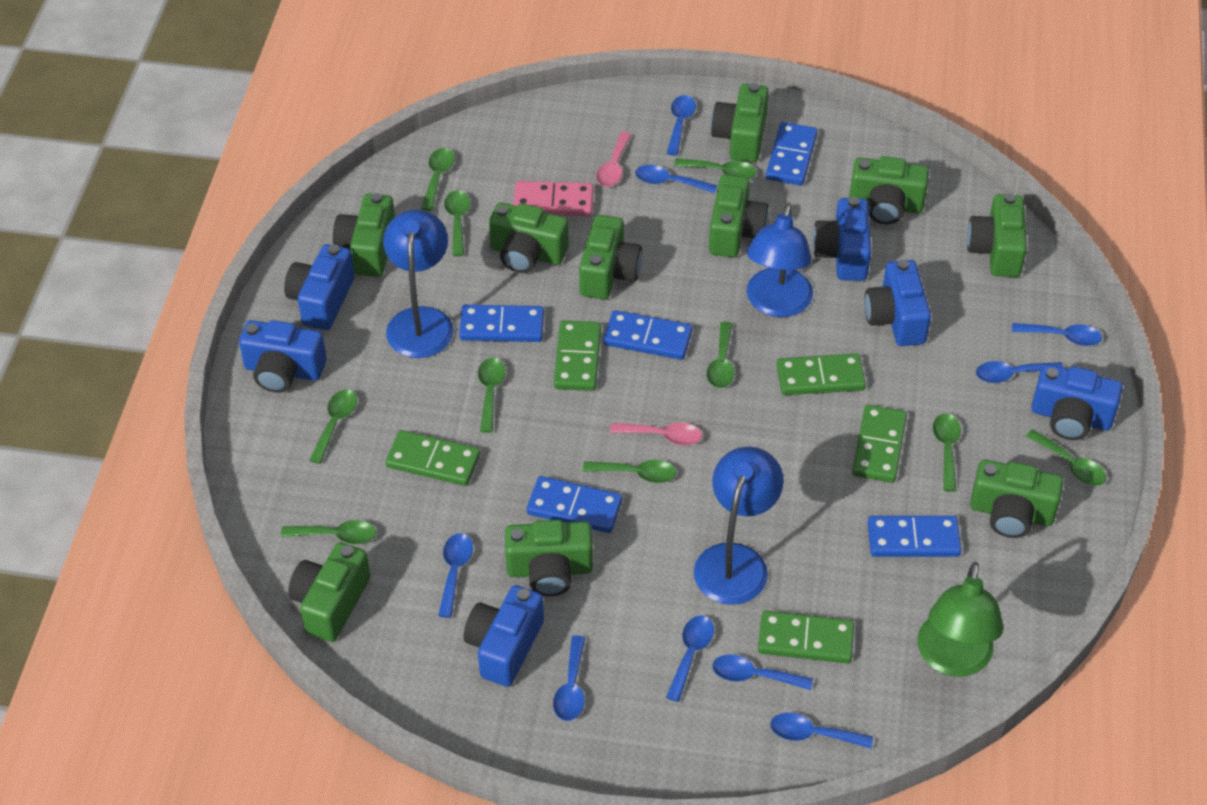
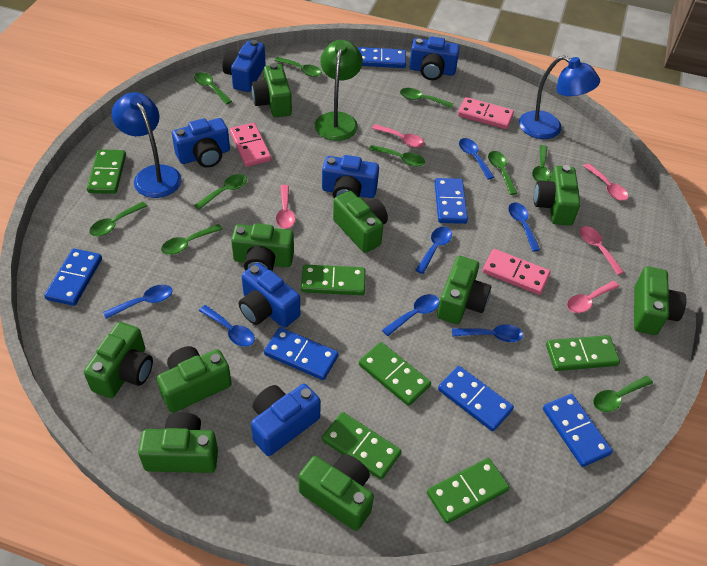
blue domino: [459,305,544,342] [527,476,622,533] [604,310,692,360] [766,122,818,185] [868,516,961,557] = 5 -> [44,249,102,306] [264,327,339,380] [358,47,406,68] [435,178,468,224] [438,366,514,431] [543,394,613,467] = 6
blue lamp: [383,210,454,358] [694,446,784,605] [747,204,813,317] = 3 -> [112,92,182,198] [519,56,600,139] = 2
blue spoon: [438,533,473,618] [553,635,585,721] [635,165,717,193] [666,615,714,702] [667,95,696,156] [712,654,813,690] [770,713,873,748] [976,361,1064,383] [1012,323,1102,346] = 9 -> [103,285,172,319] [199,305,255,347] [382,294,439,336] [416,227,452,274] [452,324,523,342] [459,138,494,180] [508,203,540,251] = 7
green domino: [385,430,480,486] [554,320,601,391] [758,611,854,664] [777,353,866,395] [852,405,907,483] = 5 -> [87,149,126,194] [301,264,365,295] [322,412,401,480] [359,342,431,406] [427,458,510,524] [546,335,620,371] = 6
pink domino: [513,181,593,216] = 1 -> [230,123,271,167] [458,97,514,129] [483,249,550,295] = 3
pink spoon: [596,132,632,187] [610,423,702,445] = 2 -> [276,185,295,229] [371,124,425,148] [567,281,619,313] [580,226,624,275] [584,163,628,201] = 5

